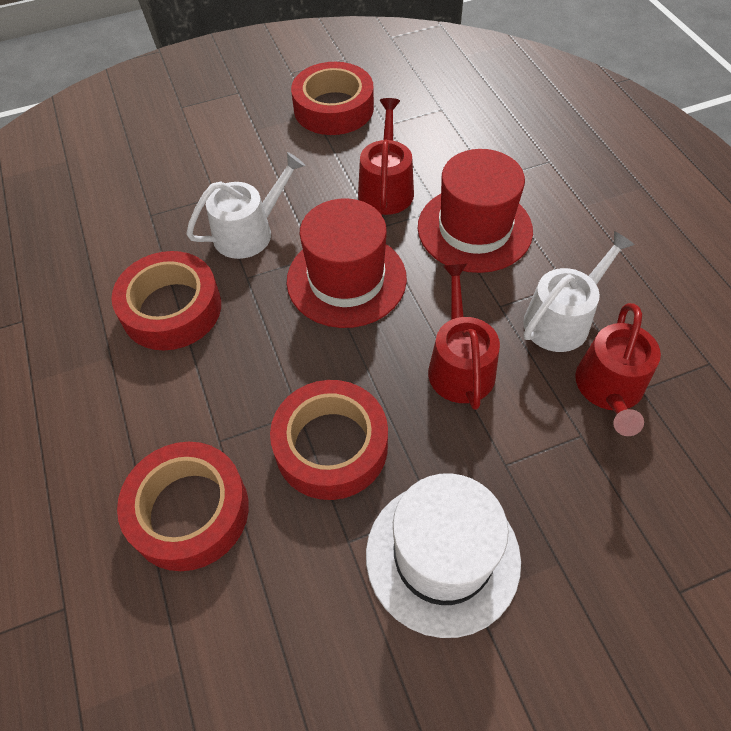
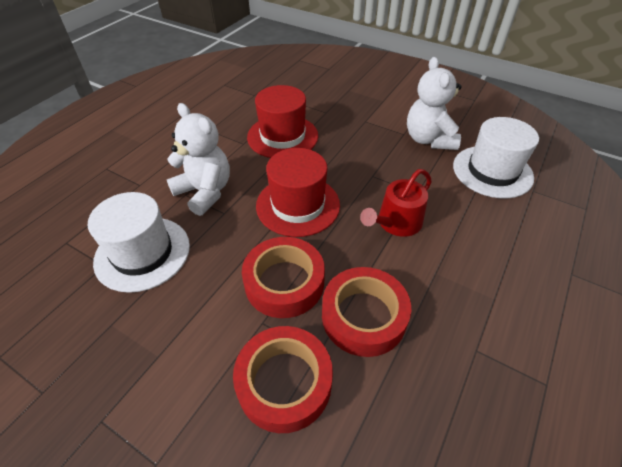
red tape: [111,251,221,350] [117,442,249,571] [270,380,388,500] [291,62,374,135] = 4 -> [233,326,333,433] [242,237,325,318] [322,267,411,357] = 3
red watering can: [358,98,414,215] [428,264,500,410] [575,303,661,436] = 3 -> [360,169,432,237] = 1
white hat: [366,473,521,638] = 1 -> [88,192,190,293] [453,117,539,198] = 2
white teddy bear: none = 0 -> [167,103,230,216] [407,57,462,150] = 2
white watering can: [186,152,305,259] [523,231,635,352] = 2 -> none = 0

